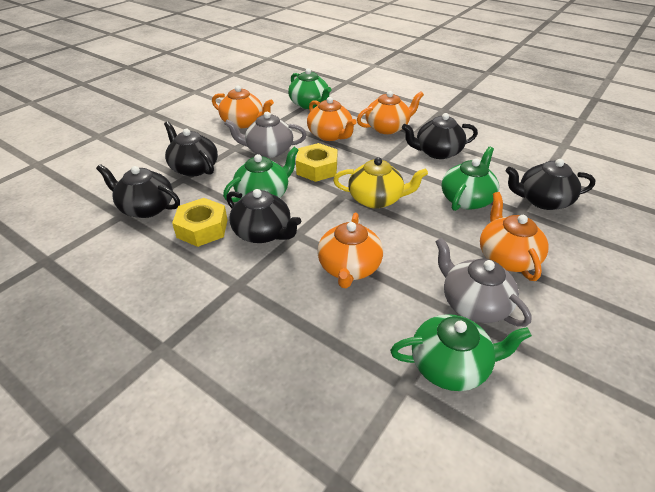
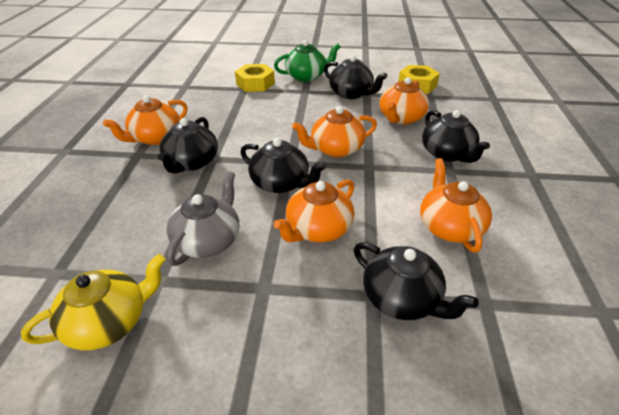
green teapot: [223,147,299,202] [288,68,332,109] [390,314,532,391] [441,147,499,211] = 4 -> [274,40,341,82] = 1
grey teapot: [225,112,307,158] [435,238,532,327] = 2 -> [167,171,239,266] = 1

